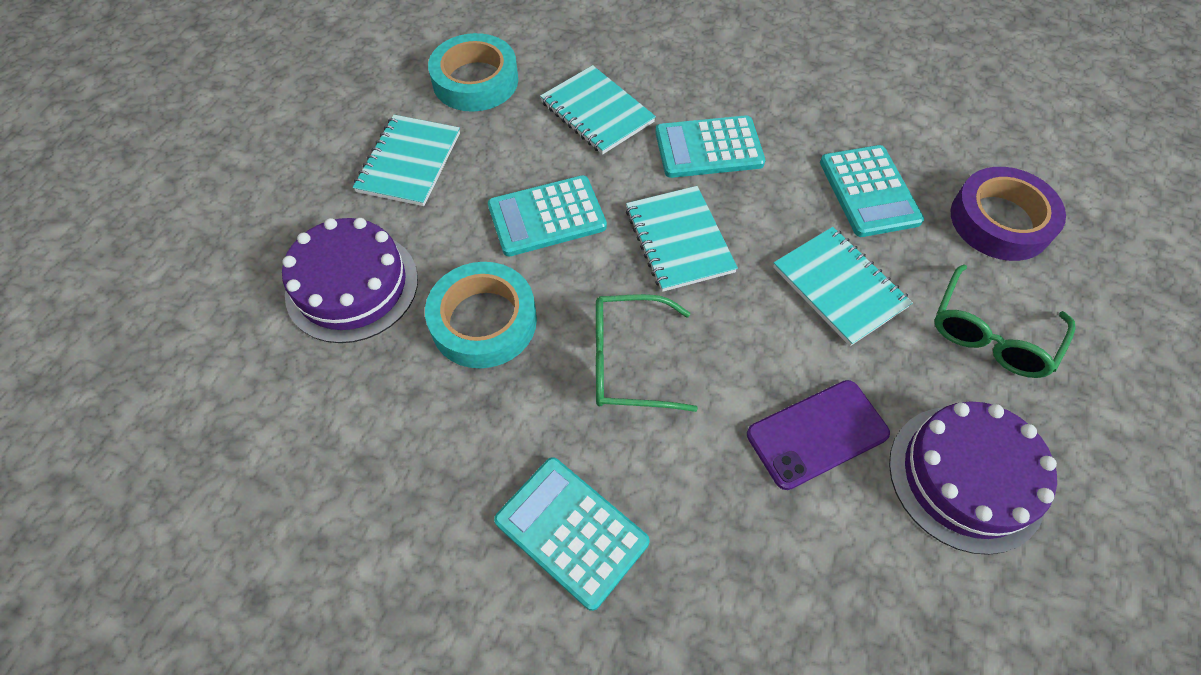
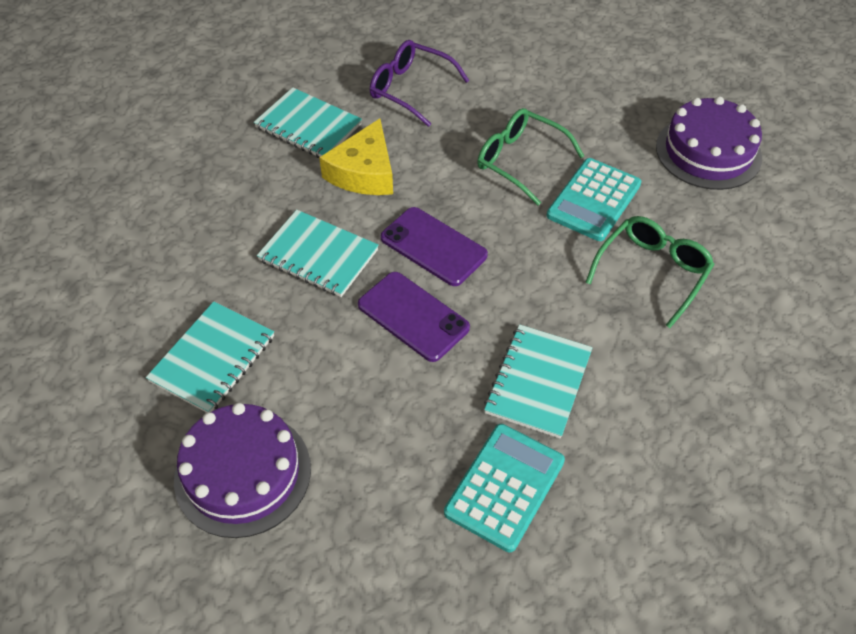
purple glasses: none = 0 -> [370,40,469,127] = 1
purple phone: [747,380,890,490] = 1 -> [358,272,470,362] [380,207,488,286] = 2
purple tape: [951,167,1066,261] = 1 -> none = 0
turquoise calculator: [488,175,607,256] [494,457,650,611] [655,115,765,178] [820,145,924,237] = 4 -> [444,424,565,552] [546,158,641,241] = 2
turquoise tape: [425,262,537,368] [428,33,518,112] = 2 -> none = 0
yellow cheese: none = 0 -> [319,118,393,195] = 1

